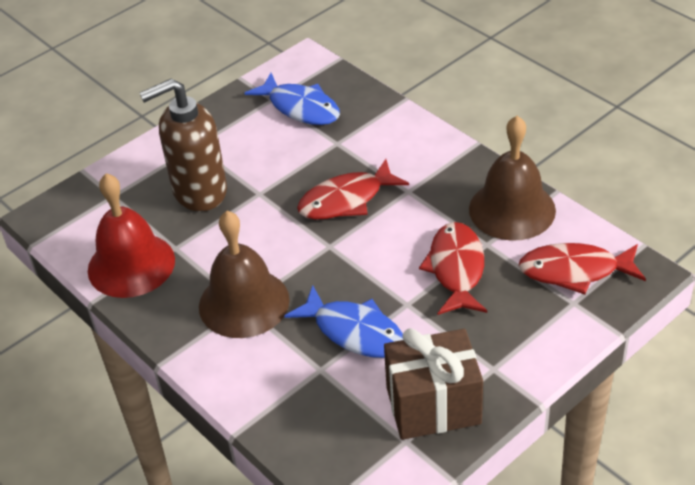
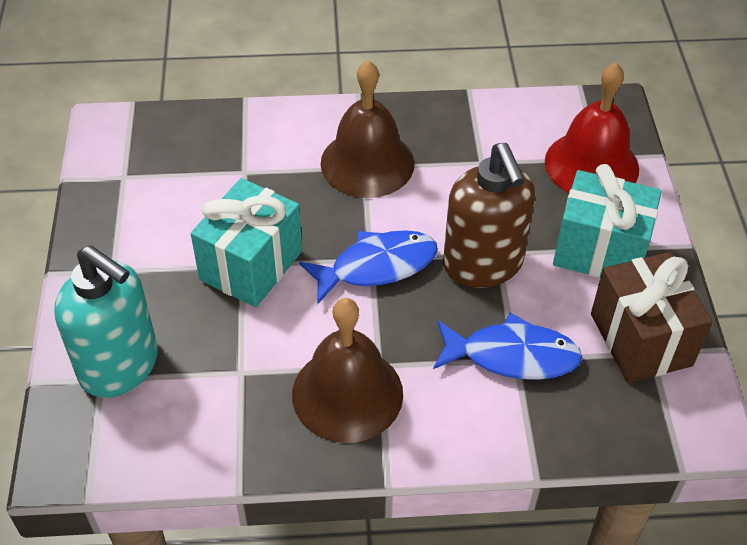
red fish: [297,159,409,220] [419,222,487,315] [519,243,646,295] = 3 -> none = 0
turquoise gift: none = 0 -> [191,178,302,307] [553,164,662,278] = 2
turquoise soap dispenser: none = 0 -> [54,245,158,398] = 1

